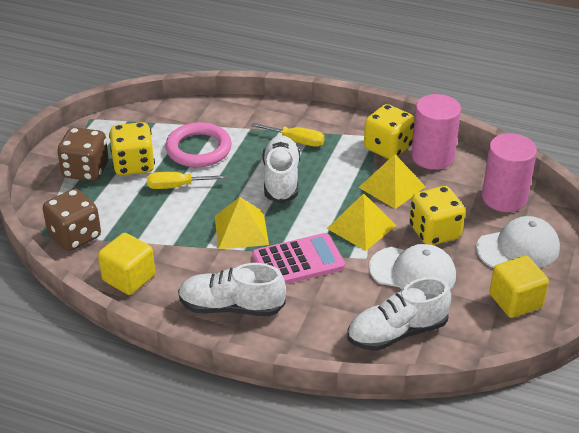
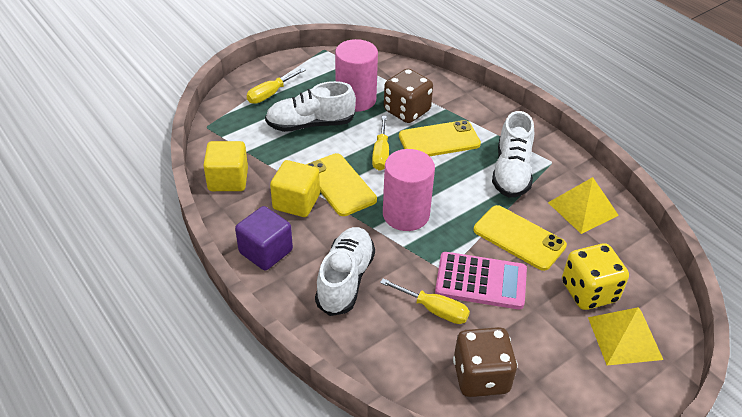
pink ring: [165,122,232,167] = 1 -> none = 0
purple cube: none = 0 -> [235,206,293,270] = 1
white cap: [369,244,456,290] [476,216,560,268] = 2 -> none = 0
yellow dice: [109,122,155,175] [364,104,415,159] [410,186,465,245] = 3 -> [562,243,629,310] = 1
yellow phone: none = 0 -> [306,153,377,216] [399,120,481,156] [474,205,567,271] = 3
yellow pyramid: [215,197,269,249] [327,193,397,251] [358,154,426,209] = 3 -> [548,177,619,234] [588,307,663,366] = 2
yellow screwdriver: [147,172,228,189] [251,123,325,147] = 2 -> [247,68,306,104] [372,116,389,171] [380,278,470,324] = 3

